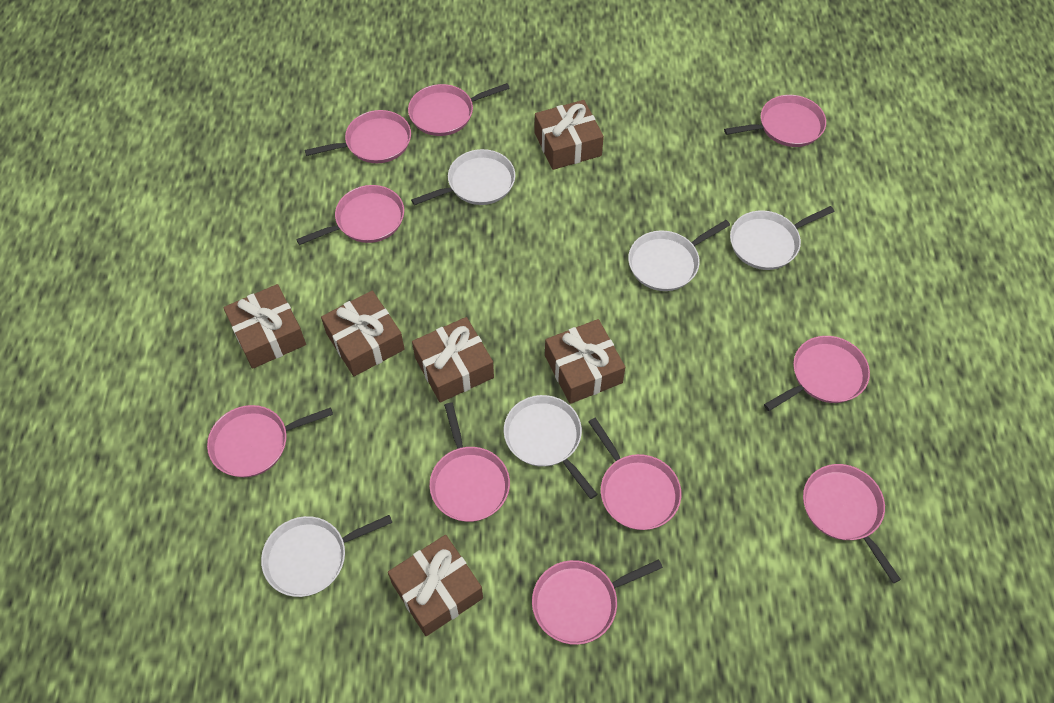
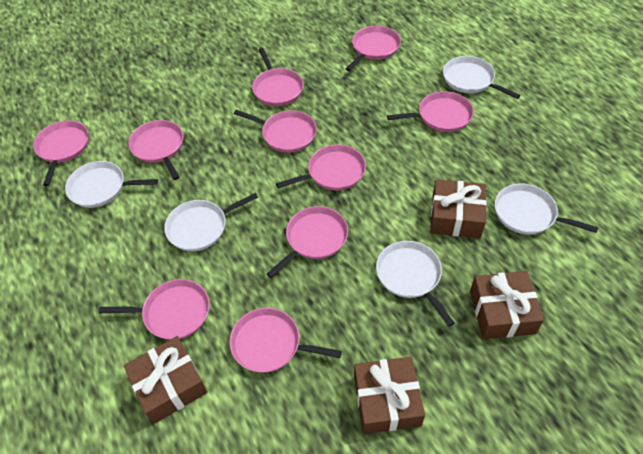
brown gift: [223,284,306,369] [321,290,405,376] [388,535,483,636] [412,317,494,403] [535,100,604,170] [545,319,625,404] = 6 -> [124,336,207,424] [354,357,425,434] [430,179,487,239] [470,271,544,339] = 4

